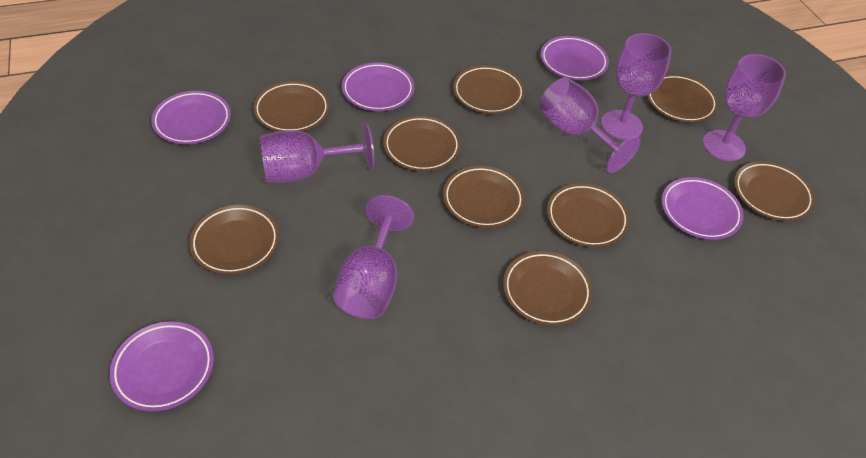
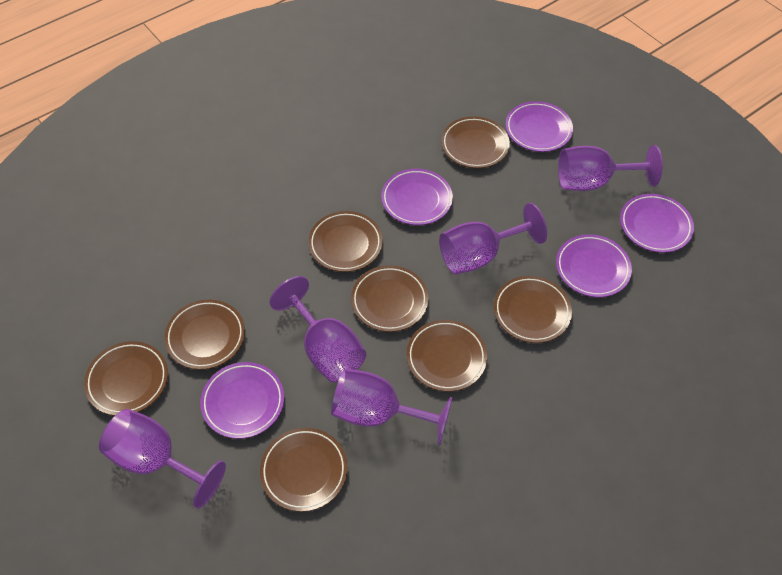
brown plate: [189,205,279,275] [253,81,330,131] [383,116,461,171] [443,166,525,228] [453,65,525,114] [503,251,593,326] [547,183,630,248] [647,74,718,123] [734,161,815,221] = 9 -> [84,341,168,416] [164,300,245,370] [260,428,347,512] [308,211,383,272] [351,265,428,332] [407,320,487,392] [441,116,510,168] [494,276,572,343] = 8

